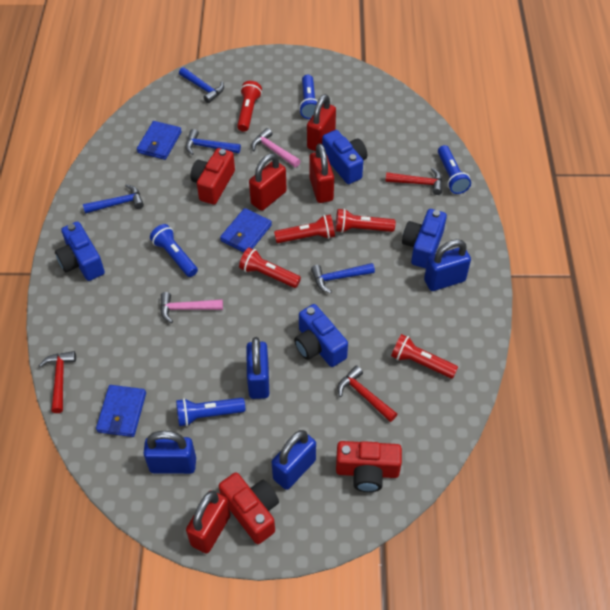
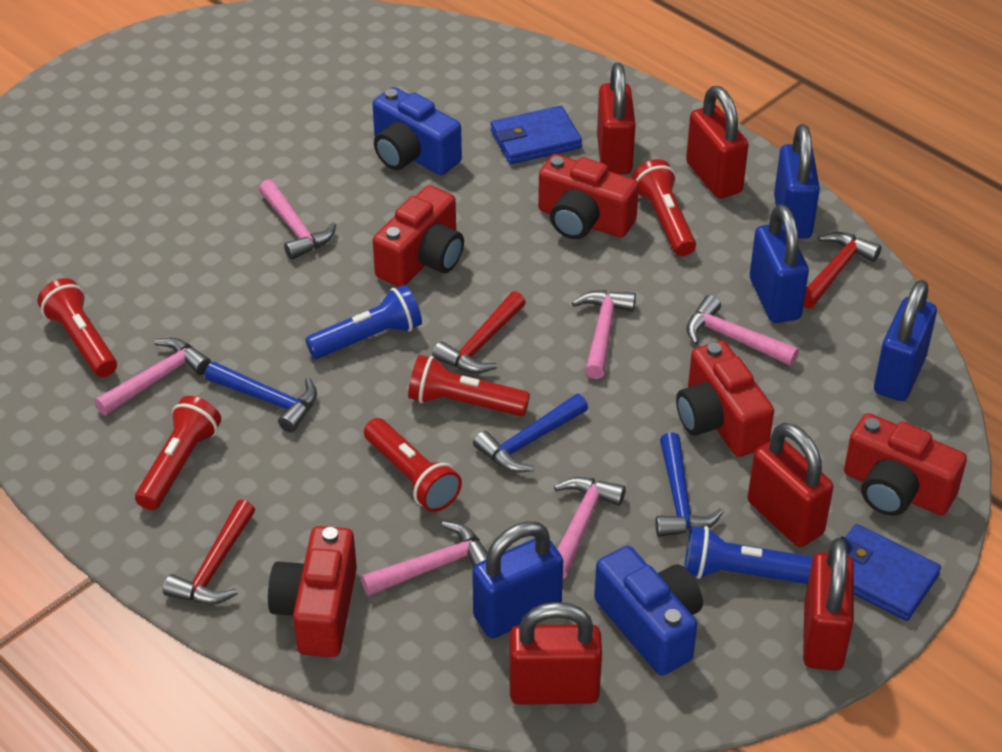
blue camera: [55,222,105,281] [294,304,348,367] [322,130,367,184] [402,209,447,269] = 4 -> [373,87,462,175] [594,546,703,676] = 2
blue flashlight: [150,224,198,277] [176,398,245,426] [299,75,318,119] [438,145,471,194] = 4 -> [305,285,422,359] [684,526,813,584] = 2
blue hammer: [83,184,144,214] [179,67,224,103] [186,129,241,155] [311,263,375,293] = 4 -> [205,362,317,432] [473,394,588,473] [656,432,723,537] = 3
blue wallet: [96,385,146,437] [137,121,182,160] [220,208,272,253] = 3 -> [491,106,582,164] [840,524,941,621] = 2
pink hammer: [160,292,223,323] [251,128,300,167] = 2 -> [95,338,211,415] [259,179,336,260] [361,521,488,596] [554,477,626,579] [572,290,636,379] [686,295,799,366] = 6
red camera: [191,148,235,205] [219,472,279,544] [336,441,402,492] = 3 -> [268,526,357,657] [373,185,464,287] [538,154,639,239] [676,340,774,457] [844,413,967,516] = 5
red padlock: [186,490,231,554] [249,153,287,211] [307,94,336,151] [309,143,334,203] = 4 -> [509,602,602,704] [597,63,635,174] [686,86,748,199] [748,423,833,547] [803,538,854,671] = 5

